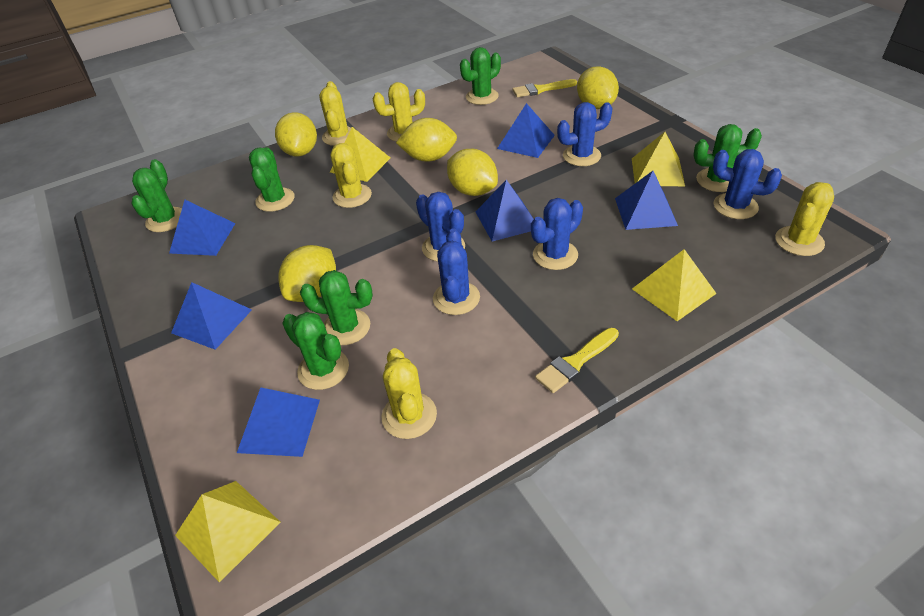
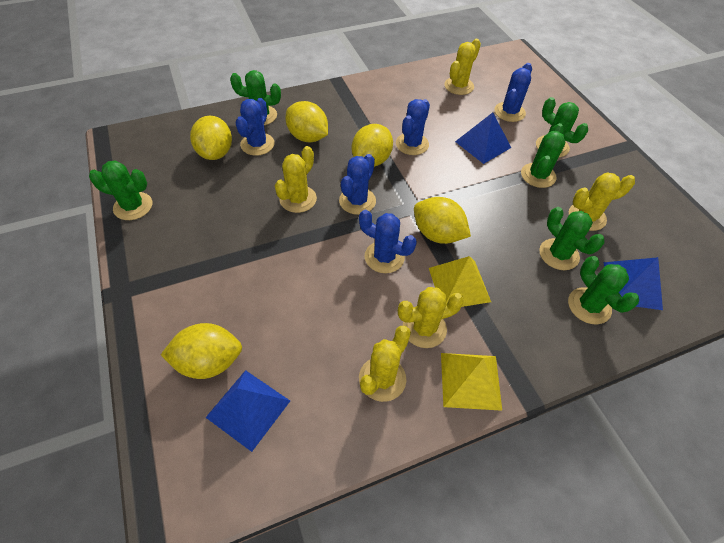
blue pyramid: [169,200,235,256] [171,282,252,350] [237,387,320,457] [475,180,534,241] [497,103,555,158] [615,171,678,230] = 6 -> [205,370,290,452] [455,112,511,164] [604,257,663,310] = 3
yellow brush: [512,79,577,97] [535,328,619,393] = 2 -> none = 0
yellow pyramid: [175,481,281,582] [330,127,390,182] [632,132,685,186] [632,249,717,321] = 4 -> [429,256,491,307] [441,353,502,411] = 2

